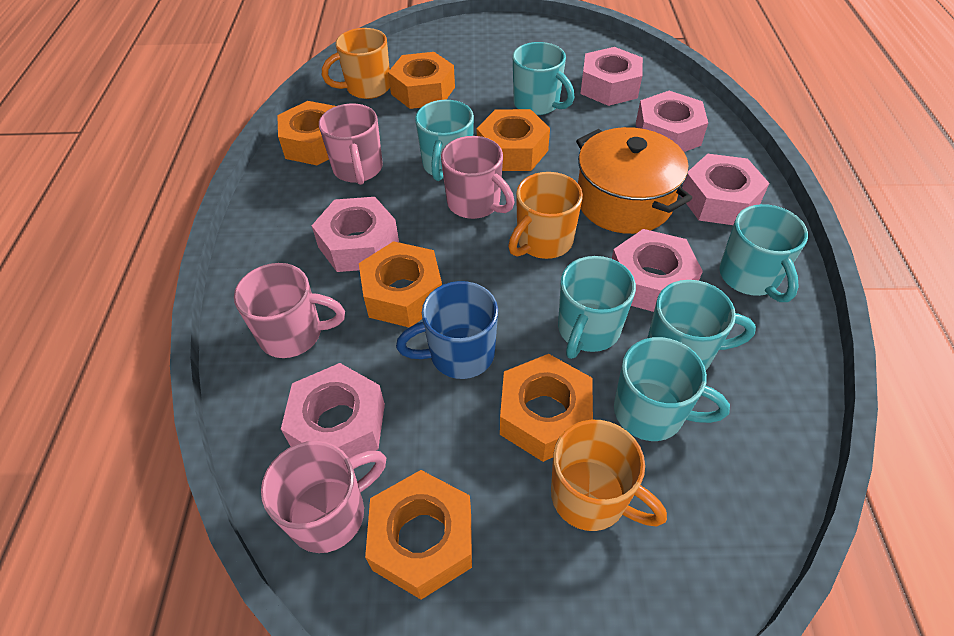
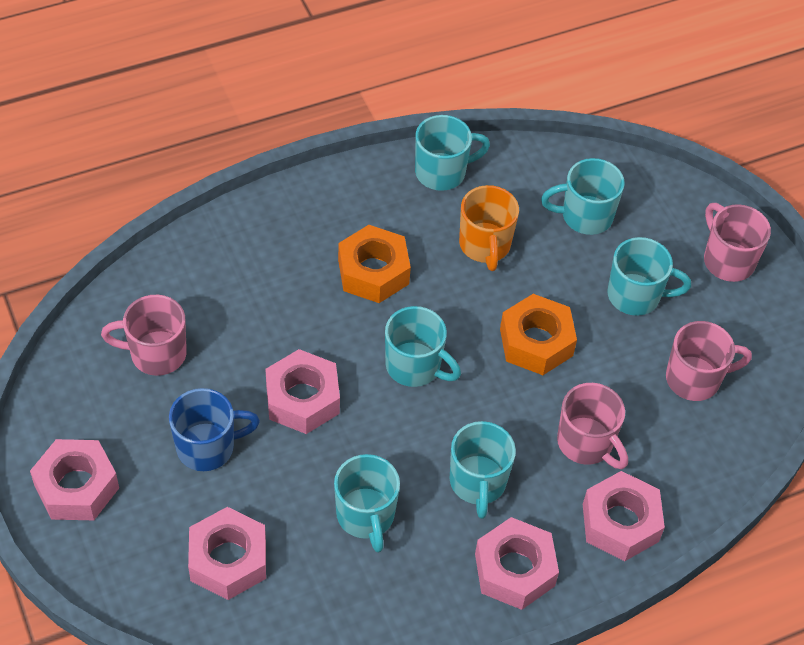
orange mug: [322,28,390,99] [508,172,583,259] [551,420,667,531] = 3 -> [459,185,519,271] = 1
orange nut: [277,101,336,165] [359,241,442,327] [365,470,472,600] [388,52,455,109] [477,109,550,171] [500,354,593,462] = 6 -> [338,225,411,303] [500,294,577,375] = 2
orange pot: [576,127,692,234] = 1 -> none = 0
pink nut: [281,363,385,458] [312,197,399,272] [580,47,643,106] [612,229,703,312] [636,91,708,152] [681,154,769,225] = 6 -> [30,439,119,520] [188,507,266,600] [266,349,340,434] [475,517,559,610] [583,471,665,561] = 5

